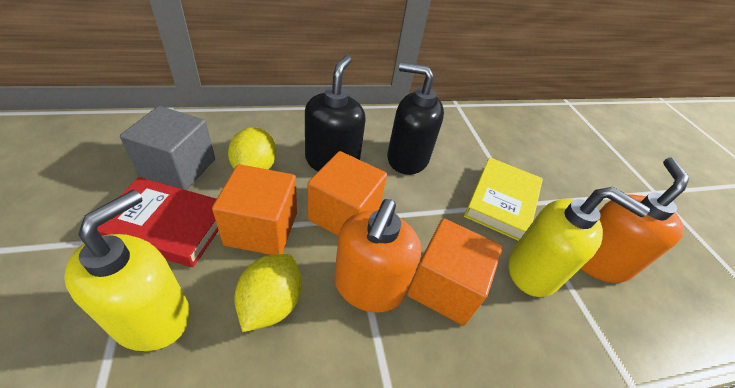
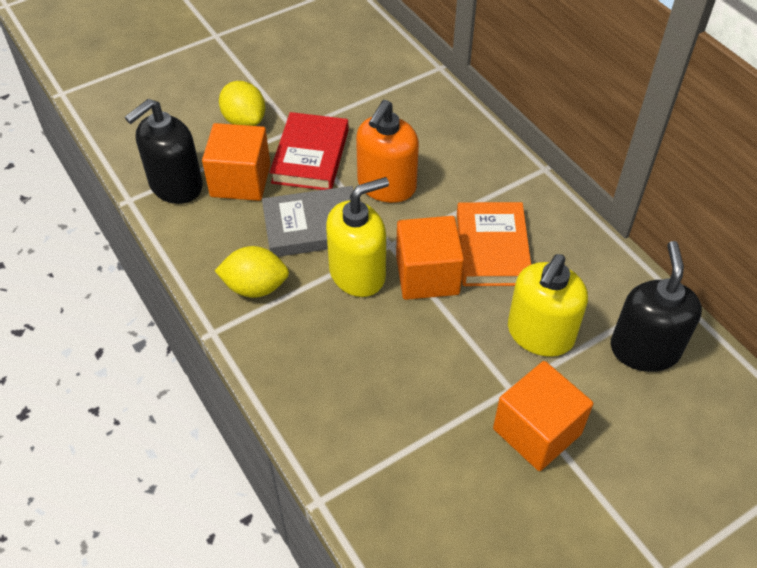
grey book: none = 0 -> [262,186,354,257] = 1
grey cube: [120,106,215,190] = 1 -> none = 0
orange book: none = 0 -> [457,202,531,286] = 1
orange soap dispenser: [334,199,421,313] [580,158,689,283] = 2 -> [356,100,419,203] = 1
yellow book: [464,157,543,241] = 1 -> none = 0

